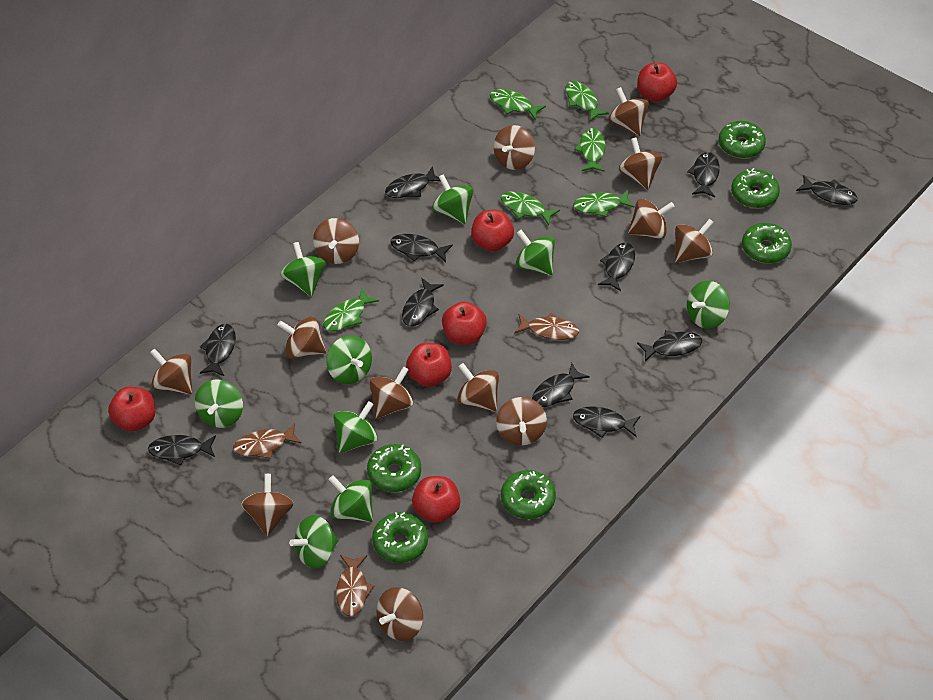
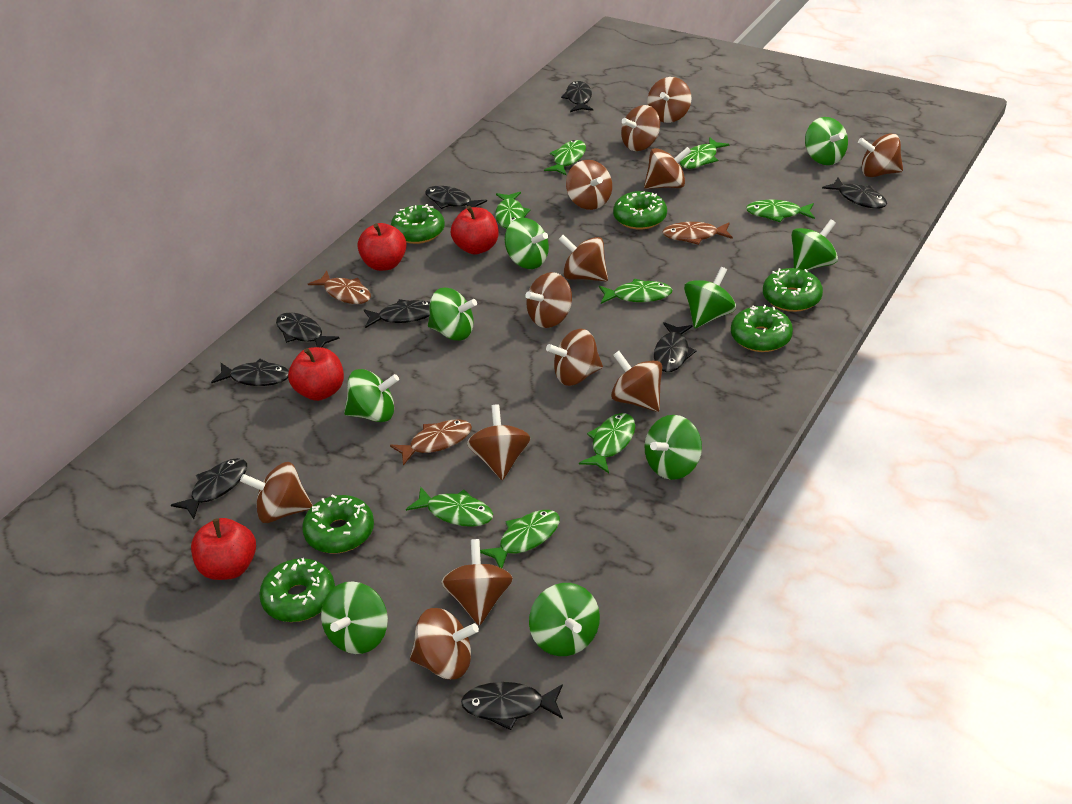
black fish: [148,435,216,465] [200,324,236,376] [385,166,440,198] [390,234,453,262] [402,278,444,326] [532,363,590,407] [573,406,640,438] [598,243,635,291] [637,330,702,362] [687,152,720,197] [796,175,858,205] = 11 -> [171,458,247,519] [211,359,289,386] [276,312,340,347] [364,299,430,328] [425,186,487,209] [461,682,563,730] [561,81,593,112] [654,322,696,372] [822,178,887,209] = 9
green fish: [323,289,379,331] [490,89,546,120] [501,192,560,225] [565,81,609,122] [573,190,635,217] [574,128,606,172] = 6 -> [406,486,493,527] [480,510,560,568] [495,192,531,229] [544,140,586,175] [579,413,635,473] [599,279,672,304] [680,137,729,169] [746,200,815,222] = 8
red apple: [108,387,155,432] [406,343,452,387] [412,476,460,523] [442,301,487,345] [471,210,514,251] [637,63,677,102] = 6 -> [191,518,256,580] [288,347,344,401] [357,223,407,271] [451,206,499,255] = 4

